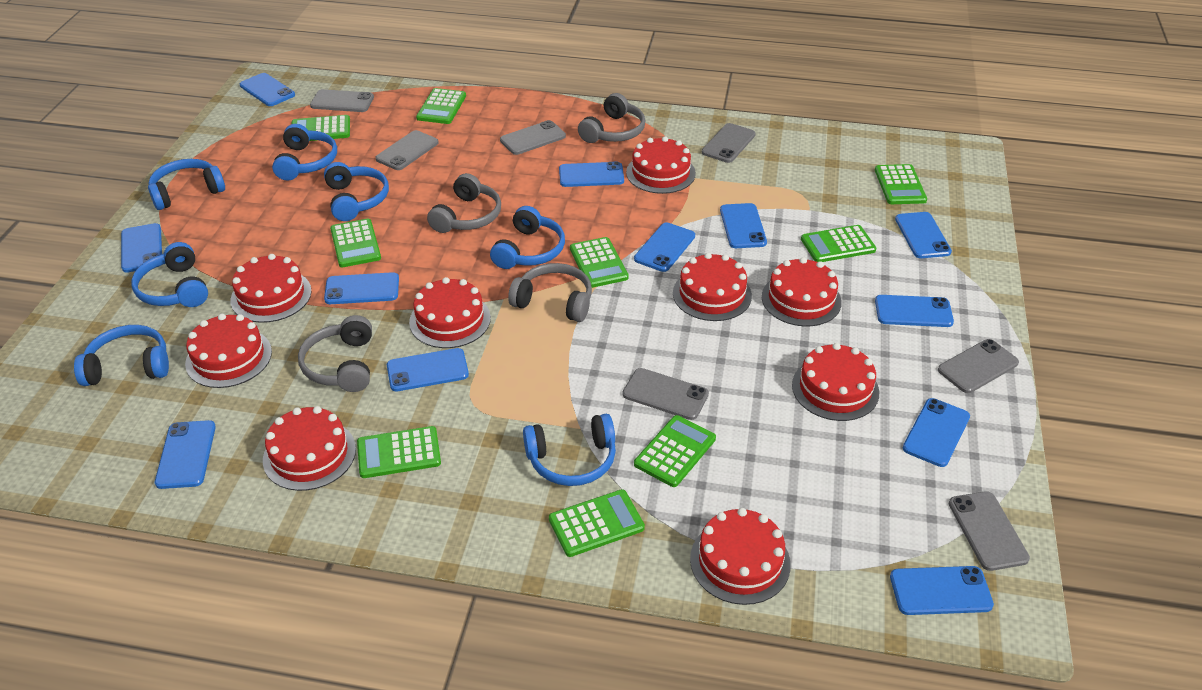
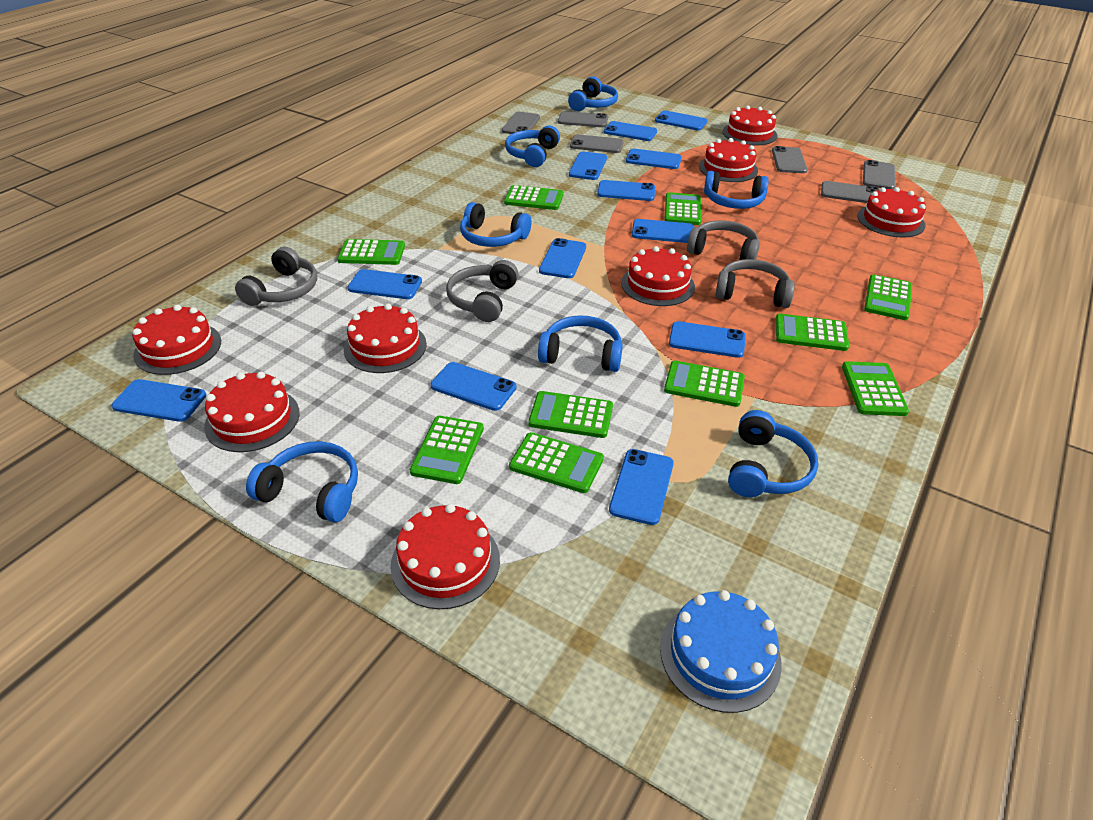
blue cake: none = 0 -> [660,590,782,713] = 1
green calculator: [292,115,350,141] [330,219,381,267] [357,426,441,478] [416,88,466,124] [549,489,645,557] [570,237,629,288] [634,415,716,487] [801,225,876,262] [875,164,927,204] = 9 -> [337,239,405,265] [410,416,484,484] [504,185,564,210] [509,432,604,493] [529,391,613,438] [664,192,701,225] [664,361,745,407] [775,314,849,351] [842,361,909,416] [864,274,912,320] = 10
grey phone: [310,89,374,112] [375,130,439,170] [500,120,566,155] [623,368,709,420] [702,123,756,163] [938,339,1019,393] [949,491,1030,571] = 7 -> [502,112,540,134] [558,111,608,127] [570,134,624,153] [772,146,807,173] [821,181,880,203] [863,160,895,189] = 6
red cake: [185,314,272,388] [231,254,312,323] [263,406,356,491] [409,277,491,348] [626,136,696,194] [673,253,752,321] [690,508,791,605] [762,257,842,326] [792,343,879,421] = 9 -> [133,305,221,375] [204,372,300,452] [344,304,427,373] [391,504,500,609] [621,246,695,306] [699,138,758,182] [723,106,777,145] [857,187,926,237] = 8

